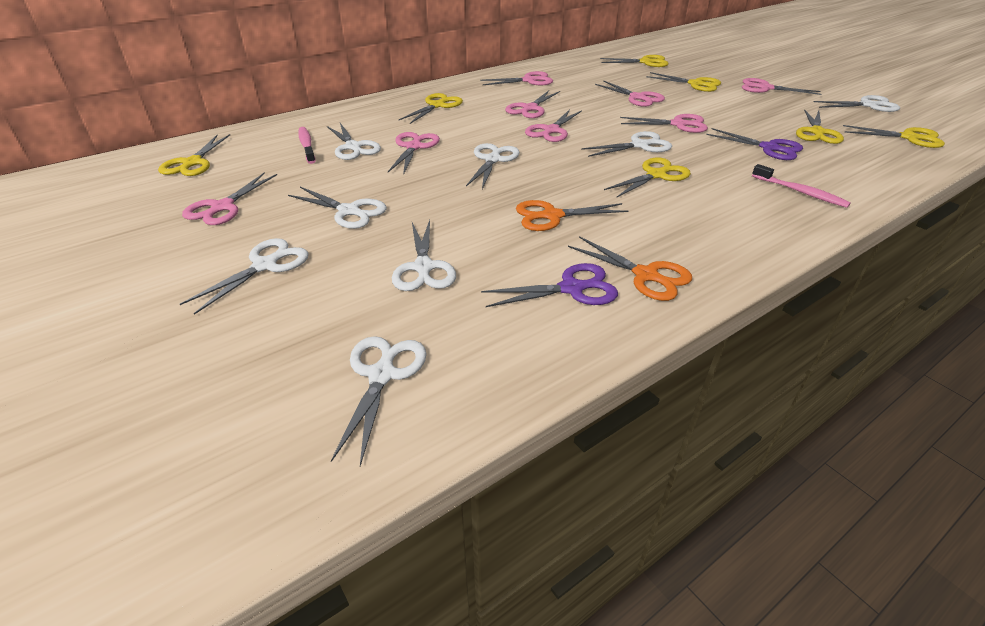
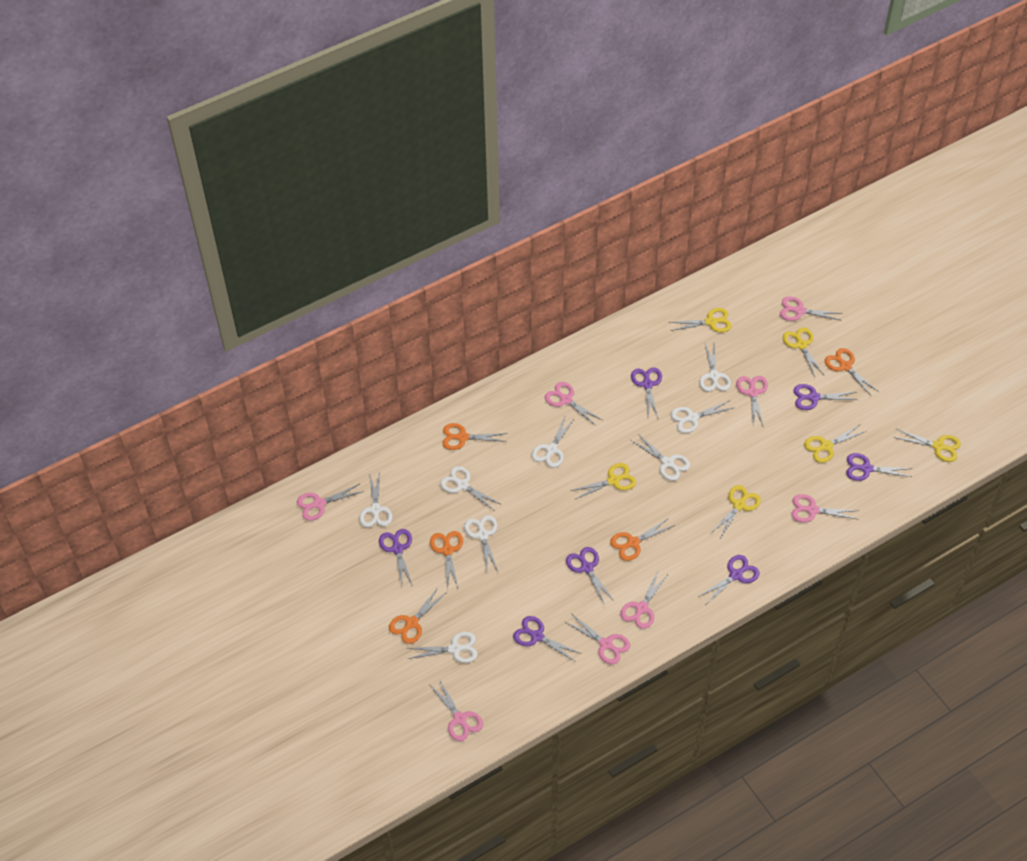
orange scissors: [516,200,628,231] [568,236,692,301] = 2 -> [389,588,447,644] [430,531,463,590] [442,423,507,450] [610,518,675,561] [825,348,879,395] = 5
pink toothbrush: [298,127,316,164] [752,164,851,208] = 2 -> none = 0
purple scissors: [481,263,618,307] [706,128,803,160] = 2 -> [379,529,413,586] [513,616,582,662] [566,547,615,605] [631,367,662,418] [698,555,760,604] [793,384,858,410] [846,453,912,481] = 7
yellow scissors: [158,134,230,176] [399,93,463,124] [600,55,669,67] [604,157,691,198] [646,72,721,92] [796,109,844,144] [843,125,945,148] = 7 -> [570,463,636,499] [669,308,732,332] [711,485,761,538] [783,327,824,377] [804,425,866,463] [894,429,961,462] = 6

